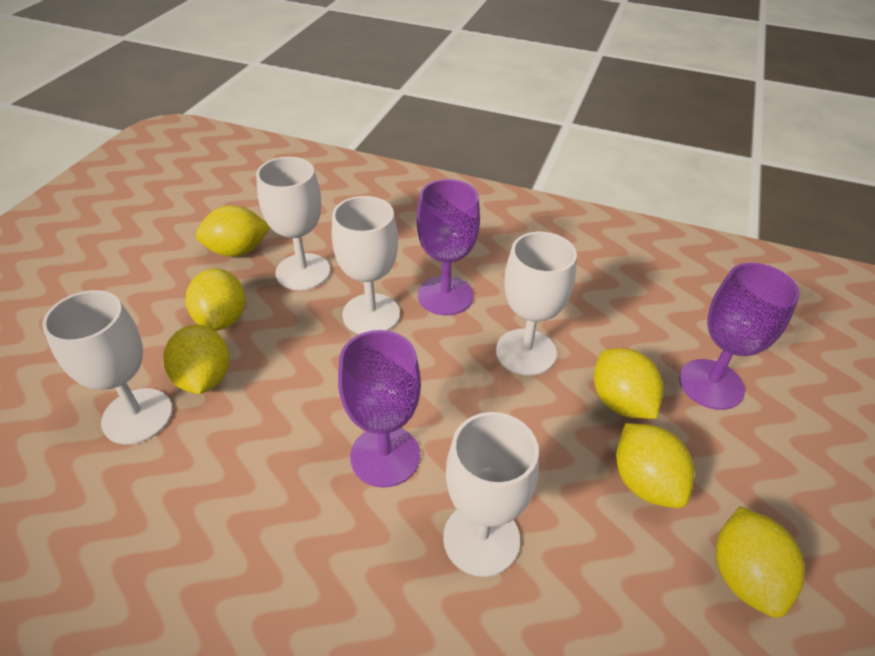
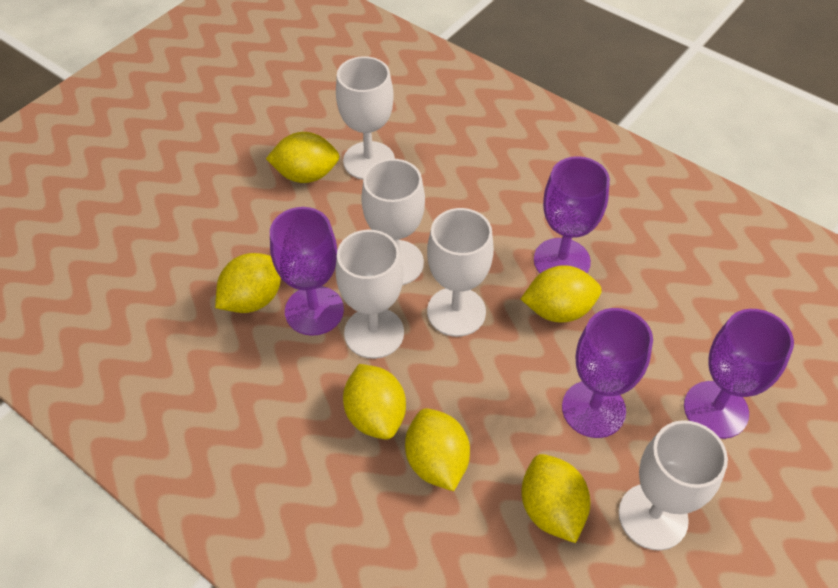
purple goblet: [338,330,421,488] [417,179,480,316] [679,263,800,410] = 3 -> [270,207,344,336] [534,156,610,273] [562,308,653,438] [684,309,794,439] = 4

